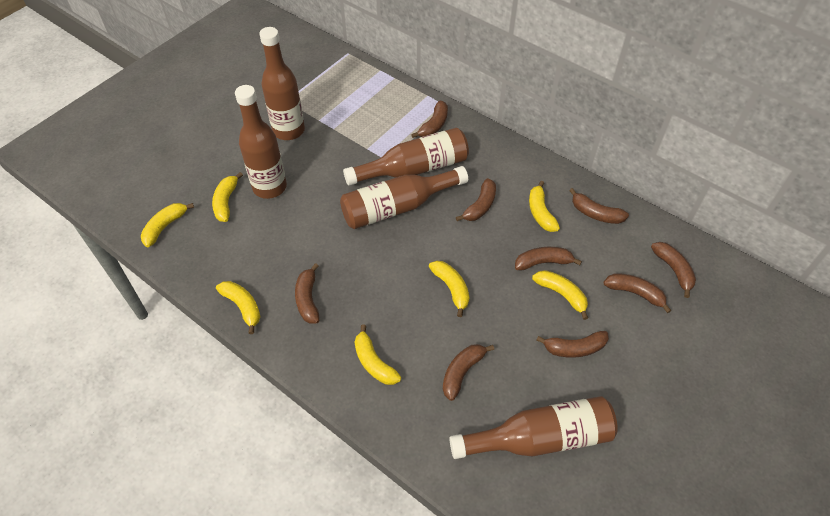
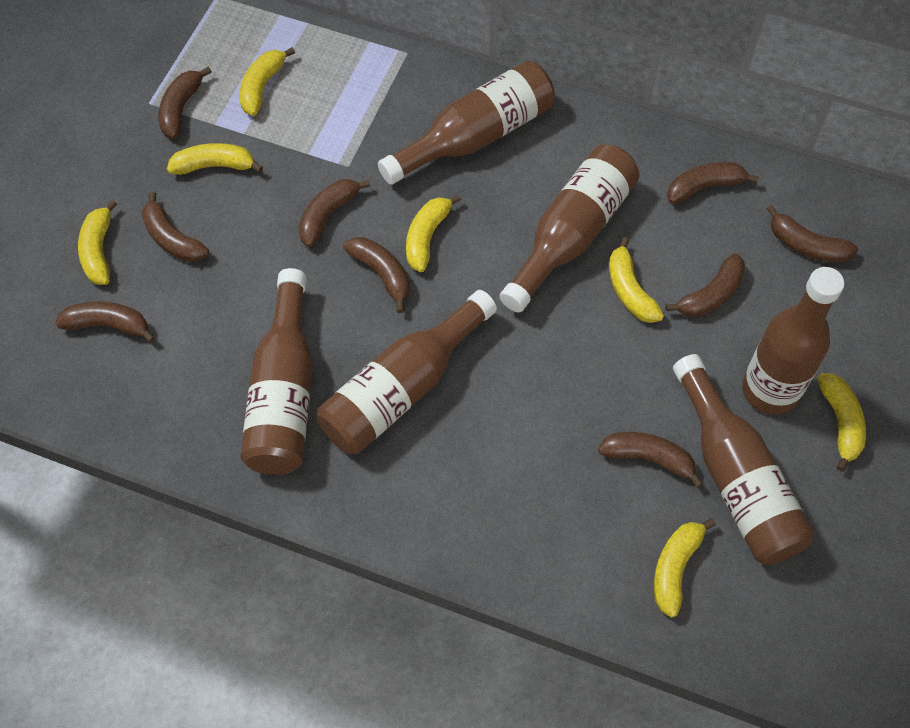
brown bottle: [235,85,287,199] [259,27,305,140] [340,166,468,229] [343,128,469,186] [449,396,618,459] = 5 -> [241,268,312,475] [317,290,497,454] [378,61,555,185] [499,145,639,312] [673,354,815,565] [742,267,845,415] = 6

